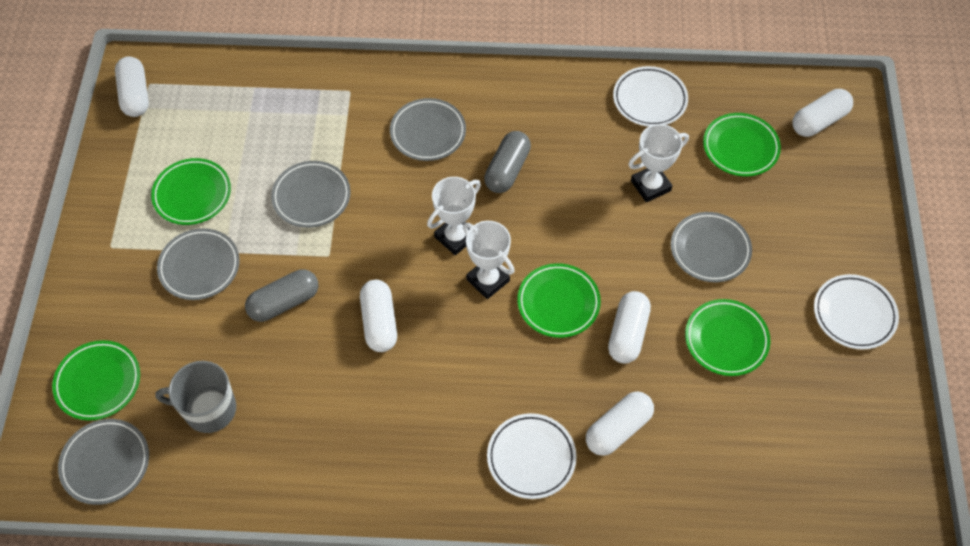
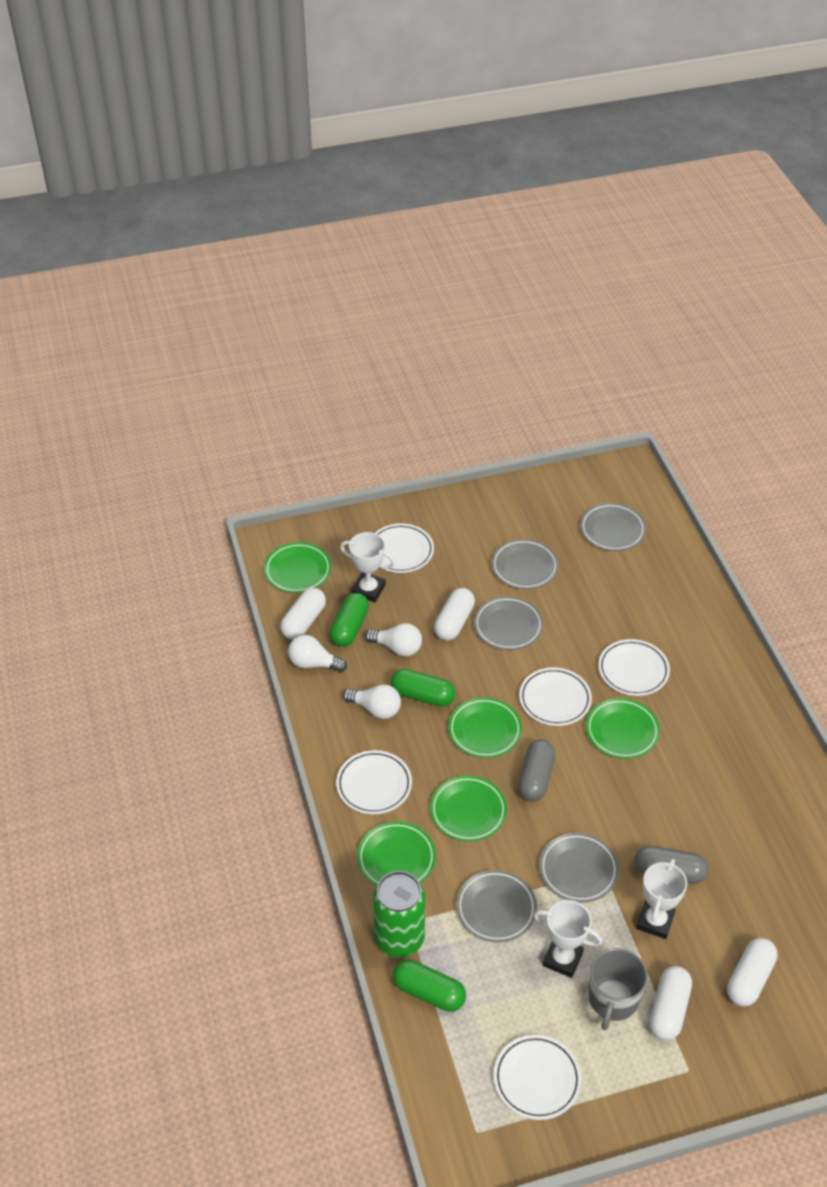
green can: none = 0 -> [373,871,425,957] = 1
green capsule: none = 0 -> [329,593,369,647] [391,669,456,707] [393,960,466,1012] = 3
white capsule: [115,56,149,117] [360,280,397,352] [586,392,654,456] [608,291,651,363] [792,89,853,137] = 5 -> [280,588,326,639] [434,588,475,641] [649,966,692,1041] [727,938,777,1006] = 4
white light bulb: none = 0 -> [288,635,347,672] [343,684,401,719] [365,623,422,656] = 3
white plate: [487,413,577,499] [613,66,688,127] [814,274,899,350] = 3 -> [336,750,412,814] [375,523,434,573] [494,1035,581,1120] [519,667,592,726] [598,639,670,696] = 5

